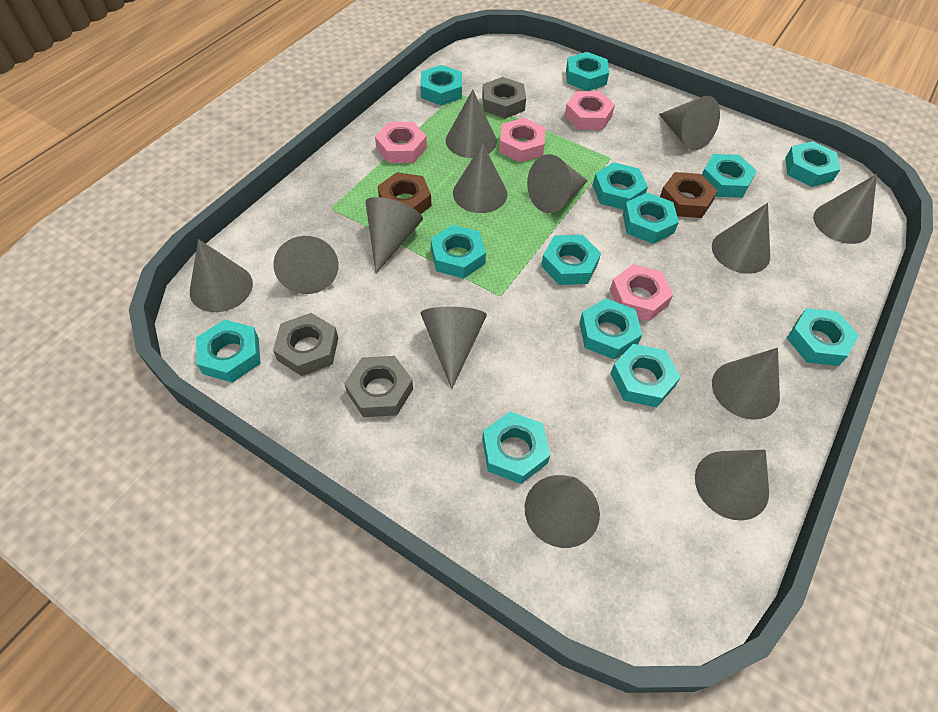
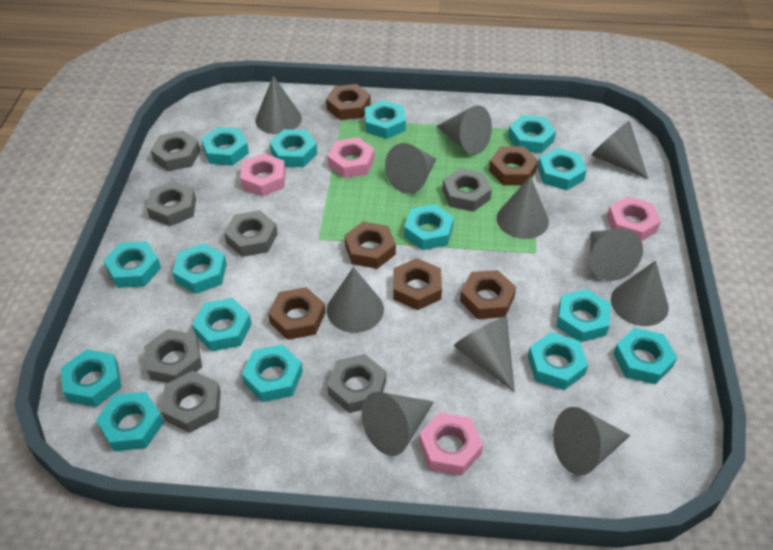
brown nut: [378,172,431,214] [660,172,717,218] = 2 -> [268,287,325,340] [326,84,371,120] [345,222,396,269] [393,258,442,310] [460,270,516,319] [489,146,538,185] = 6
grey cone: [190,239,253,312] [273,236,339,294] [365,197,423,273] [421,307,487,389] [446,90,497,158] [453,143,507,213] [525,475,600,548] [527,154,588,213] [659,96,720,151] [695,450,769,521] [712,203,770,274] [712,348,780,419] [813,174,877,244] = 13 -> [255,76,302,134] [327,267,384,333] [361,392,434,456] [385,143,436,194] [436,105,492,155] [454,316,515,392] [497,176,549,239] [553,407,630,476] [590,229,643,281] [591,121,648,179] [611,261,669,326] = 11
grey nut: [273,313,338,376] [344,356,413,417] [482,77,526,119] = 3 -> [144,329,202,383] [146,181,196,226] [150,130,200,171] [161,371,221,433] [224,210,278,257] [327,354,386,413] [442,168,492,212] = 7
turquoise nut: [196,320,261,383] [420,65,462,106] [431,225,486,279] [482,412,550,484] [541,235,601,285] [566,52,609,91] [579,298,642,360] [593,162,648,210] [610,344,681,407] [623,192,679,244] [702,154,757,198] [785,141,840,187] [787,308,859,366] = 13 -> [61,349,122,407] [96,392,164,451] [103,241,161,288] [172,243,227,294] [192,298,252,351] [201,127,249,166] [242,344,303,402] [269,129,317,167] [365,100,406,139] [404,204,454,250] [508,115,556,153] [528,332,588,390] [538,148,587,190] [557,289,611,342] [613,328,677,384] = 15

